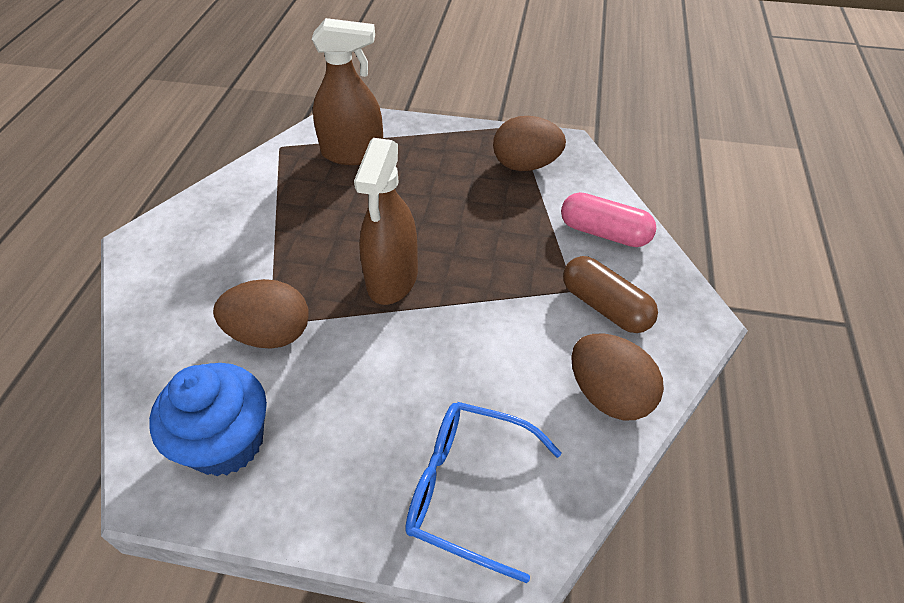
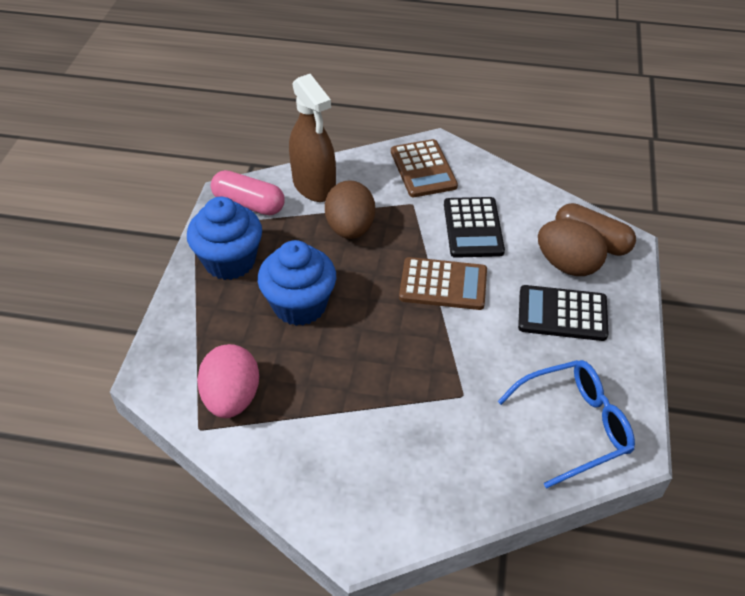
black calculator: none = 0 -> [444,197,505,258] [518,285,609,341] = 2
blue cupcake: [149,363,267,476] = 1 -> [187,197,262,280] [258,240,336,326] = 2
brown calculator: none = 0 -> [391,139,458,197] [399,257,487,310] = 2
brown egg: [213,279,309,349] [493,116,566,171] [571,333,664,420] = 3 -> [325,180,375,239] [538,219,607,276] = 2
brown spray bottle: [312,18,383,165] [354,138,418,305] = 2 -> [289,74,336,202] = 1
pink egg: none = 0 -> [197,344,259,418] = 1

